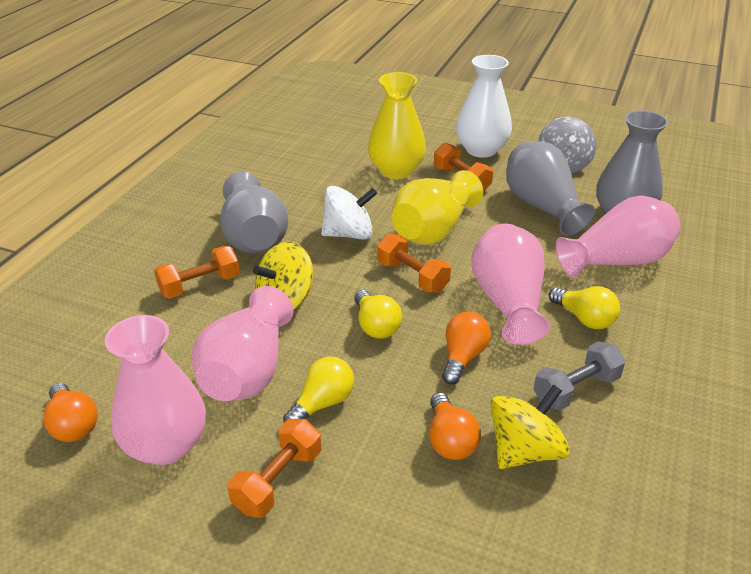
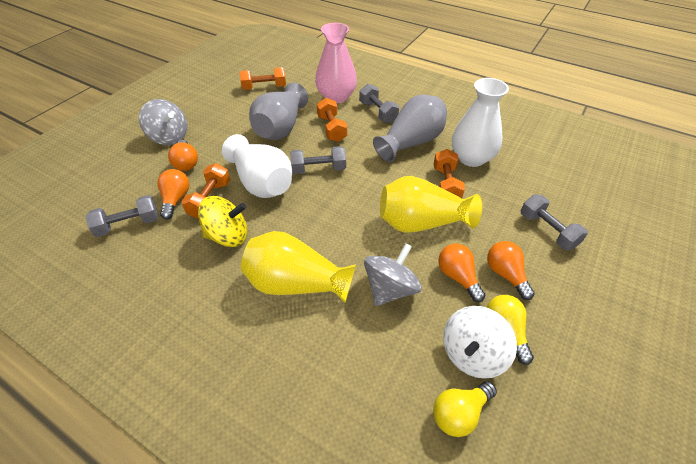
grey dumbbell: [533,341,625,411] = 1 -> [85,195,159,237] [290,146,346,174] [359,84,399,123] [521,194,588,250] = 4
grey spinning top: [538,116,596,174] = 1 -> [139,99,187,145] [364,243,422,306] = 2
grey vase: [220,172,288,253] [506,142,595,236] [596,110,668,214] = 3 -> [249,83,308,140] [373,95,447,162] = 2
orange light bulb: [43,383,98,442] [429,392,481,460] [442,312,491,385] = 3 -> [157,169,189,219] [168,140,198,171] [438,244,486,302] [487,241,535,300] = 4
pink vase: [105,315,206,465] [192,286,294,401] [471,224,551,345] [556,195,680,278] = 4 -> [315,23,357,103] = 1
white vase: [456,55,512,158] = 1 -> [222,134,292,198] [452,78,509,167] = 2
yellow light bulb: [283,356,354,423] [354,290,402,339] [549,286,620,329] = 3 -> [433,381,497,437] [487,295,534,365] = 2
yellow spinning top: [253,242,313,309] [490,384,570,469] = 2 -> [198,196,247,247] = 1

